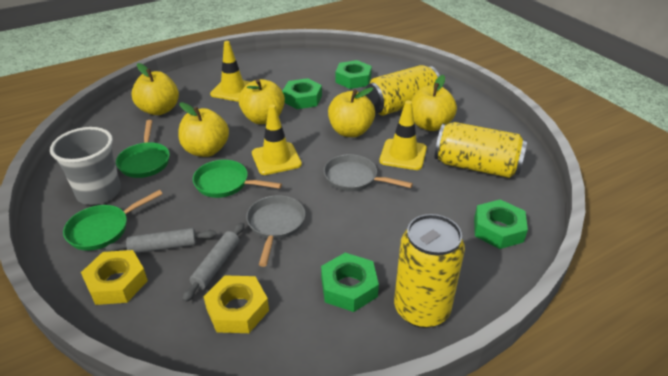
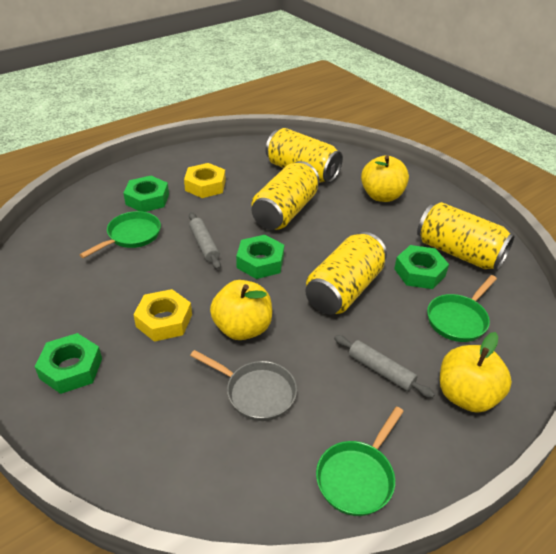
grey cup: [50,127,121,205] = 1 -> none = 0
grey pan: [246,195,305,267] [324,154,413,192] = 2 -> [190,350,297,421] = 1
yellow apple: [131,63,179,115] [178,102,229,157] [239,79,285,124] [328,87,375,137] [411,75,457,131] = 5 -> [210,280,272,340] [361,155,409,202] [440,332,512,413] = 3
yellow can: [365,65,440,116] [394,214,465,328] [435,122,527,178] = 3 -> [252,161,319,230] [266,128,343,183] [305,232,387,315] [417,202,515,271] = 4
yellow traffic cone: [210,41,250,102] [252,104,302,175] [379,101,427,170] = 3 -> none = 0

